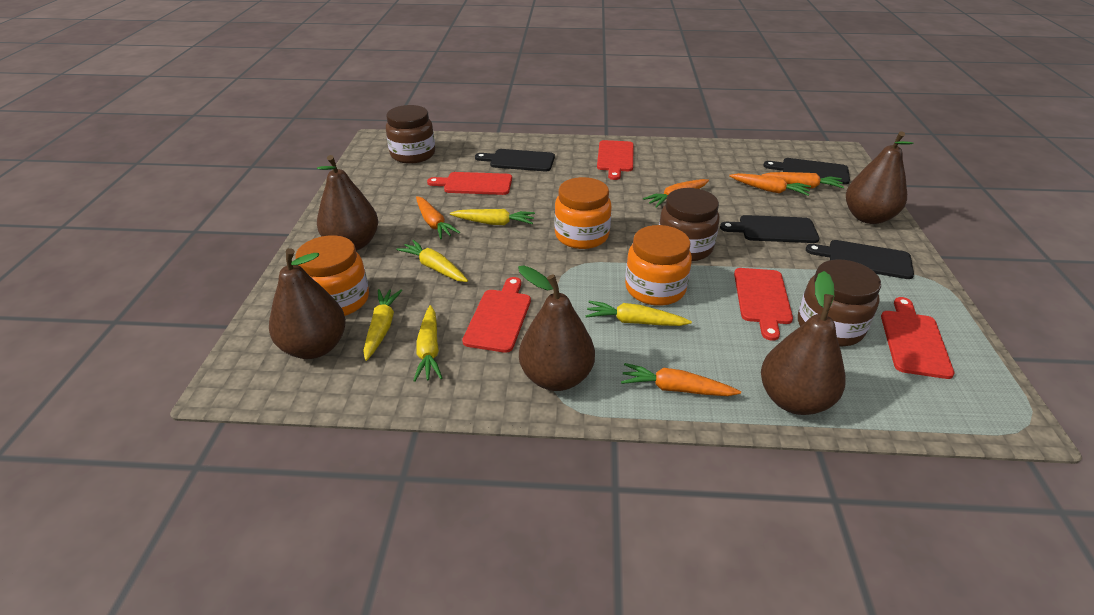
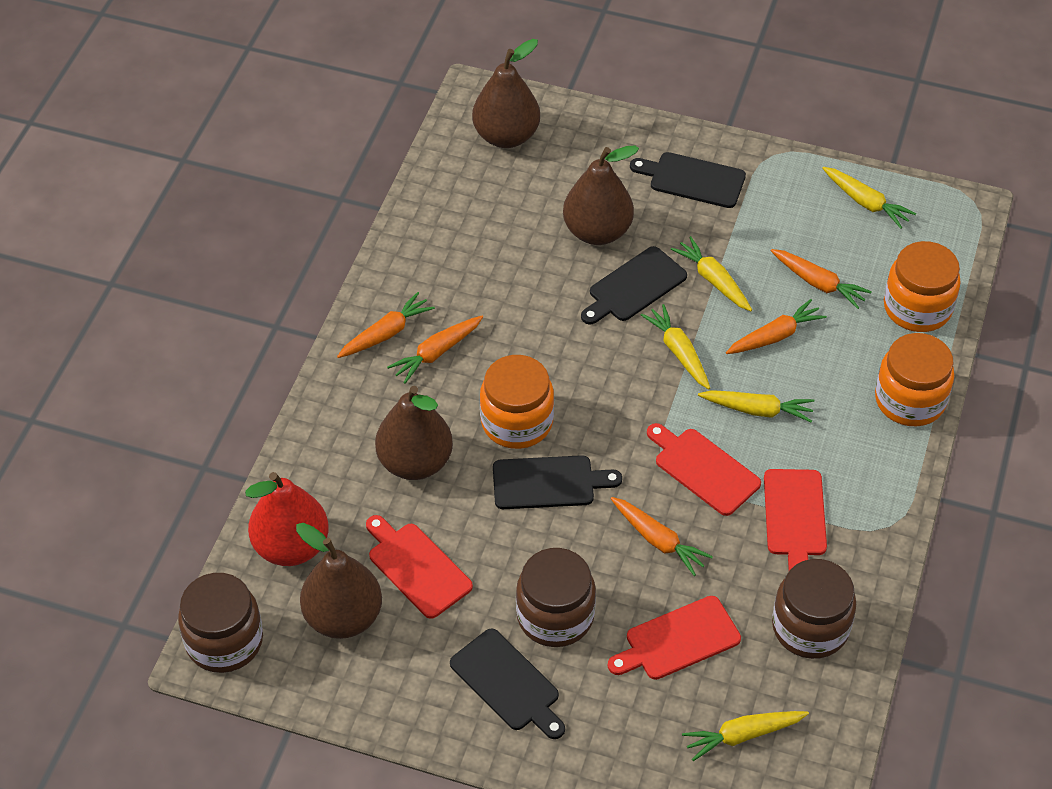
brown pear: [269,248,346,359] [317,155,378,251] [518,265,595,391] [761,271,846,415] [846,131,913,224] = 5 -> [296,523,382,639] [375,386,453,480] [472,39,540,148] [563,145,639,245] = 4
red cutting board: [427,172,512,195] [462,277,531,353] [597,140,634,180] [734,268,793,341] [881,297,954,379] = 5 -> [366,515,473,619] [608,596,741,680] [647,423,761,516] [764,469,827,570] = 4
red pear: none = 0 -> [245,472,329,566] = 1

